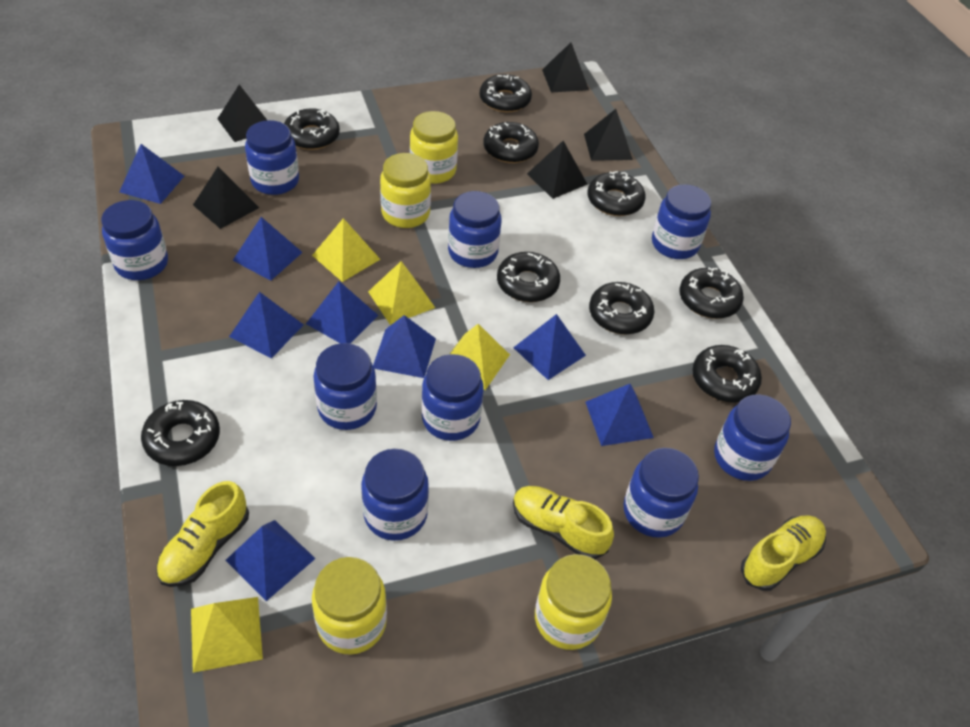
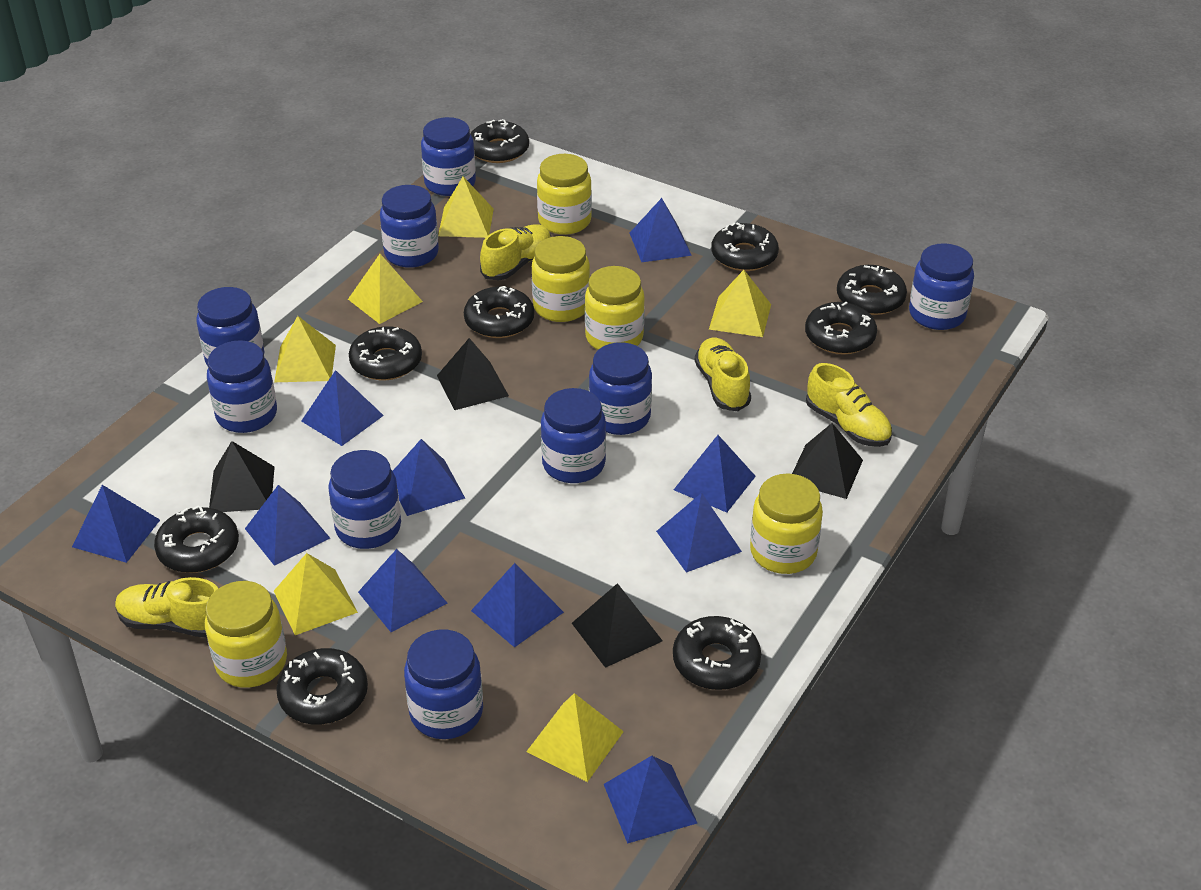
black pyramid: [193,167,259,229] [217,85,268,142] [527,141,588,199] [542,42,589,93] [584,109,633,161] = 5 -> [209,441,275,512] [437,338,509,410] [572,583,663,668] [792,423,863,499] = 4
blue pyramid: [119,144,184,204] [225,520,316,601] [229,292,304,359] [233,217,303,281] [306,281,378,344] [373,315,436,378] [513,314,586,380] [585,384,654,446] = 8 -> [72,485,160,563] [245,485,330,566] [301,370,384,446] [358,549,447,632] [393,439,465,516] [471,563,564,647] [604,756,697,844] [630,198,692,262] [656,493,742,573] [674,435,756,513] = 10
yellow jar: [312,557,387,655] [380,153,431,228] [410,111,458,184] [535,554,612,650] = 4 -> [205,581,287,688] [532,236,590,322] [537,154,592,235] [585,266,645,350] [750,473,823,574] = 5
yellow pyramid: [191,597,263,673] [312,218,380,282] [368,261,435,325] [450,324,510,390] = 4 -> [274,316,336,382] [274,553,358,635] [348,254,423,324] [438,177,494,238] [526,693,624,782] [709,270,771,337] = 6
yellow shoe: [156,481,249,587] [513,486,614,559] [741,515,826,591] = 3 -> [115,577,219,638] [480,224,551,280] [695,338,751,411] [806,363,892,447] = 4

